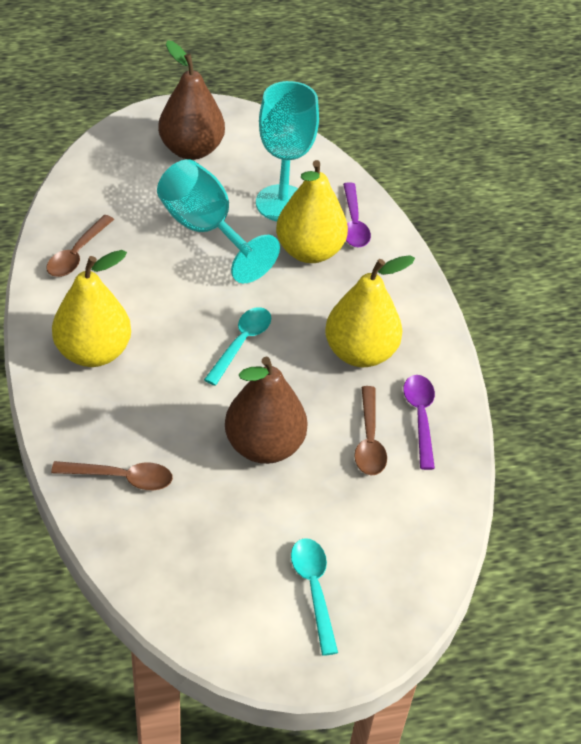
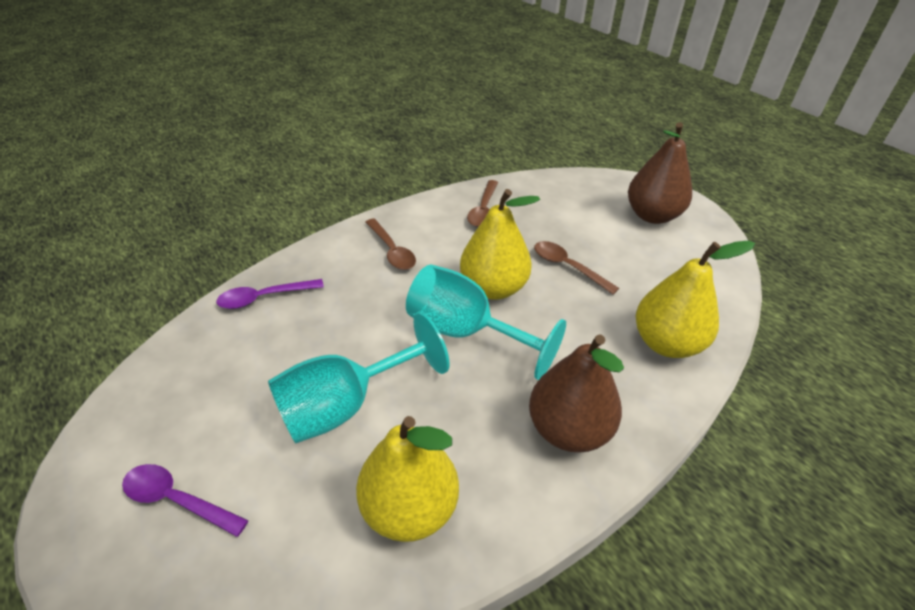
turquoise spoon: [204,307,271,386] [291,538,338,656] = 2 -> none = 0

